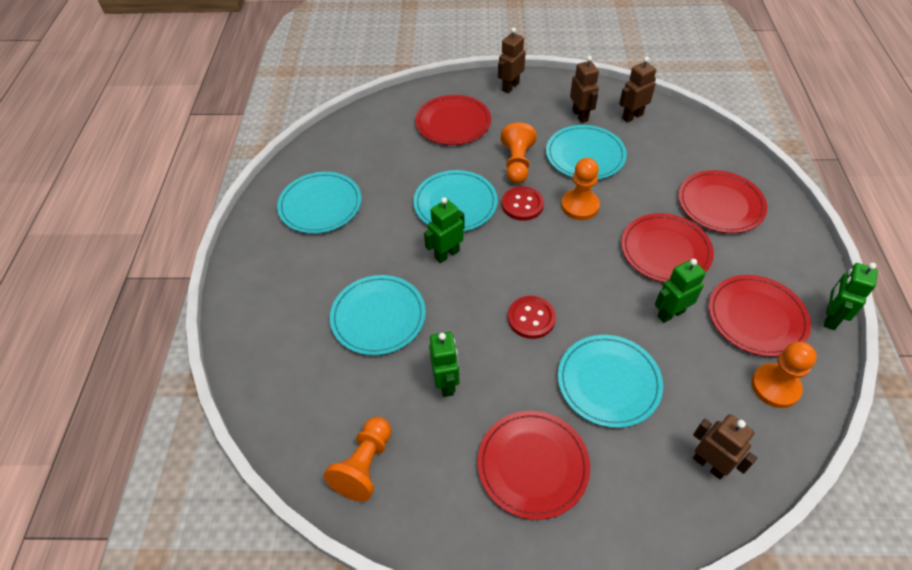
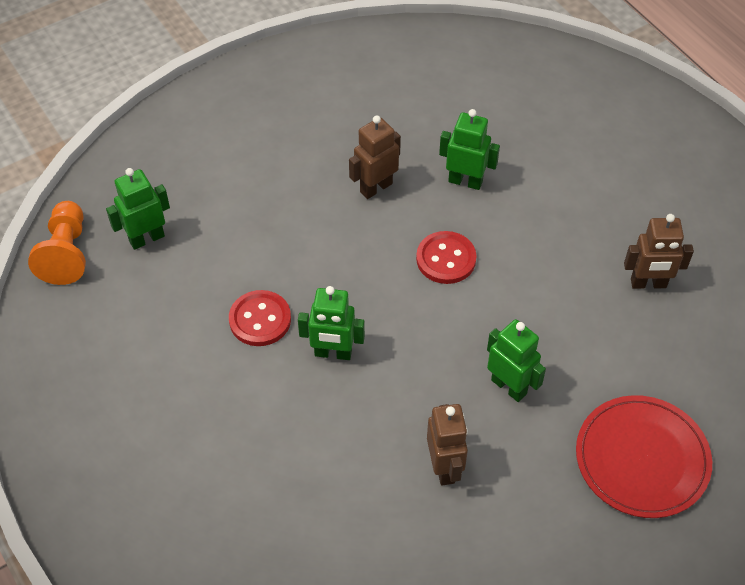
brown robot: [498,28,526,93] [570,56,599,123] [619,57,656,123] [693,414,757,479] = 4 -> [349,115,401,199] [427,404,468,486] [624,214,694,289] = 3
orange pawn: [324,417,391,502] [501,123,536,184] [561,158,600,220] [751,341,817,408] = 4 -> [28,201,86,285] = 1
red plate: [415,95,491,145] [478,411,590,520] [621,213,714,283] [678,170,767,233] [709,275,811,357] = 5 -> [576,395,712,518] = 1
turquoise plate: [277,172,361,234] [330,275,426,355] [413,170,498,232] [546,125,627,180] [558,335,663,428] = 5 -> none = 0

